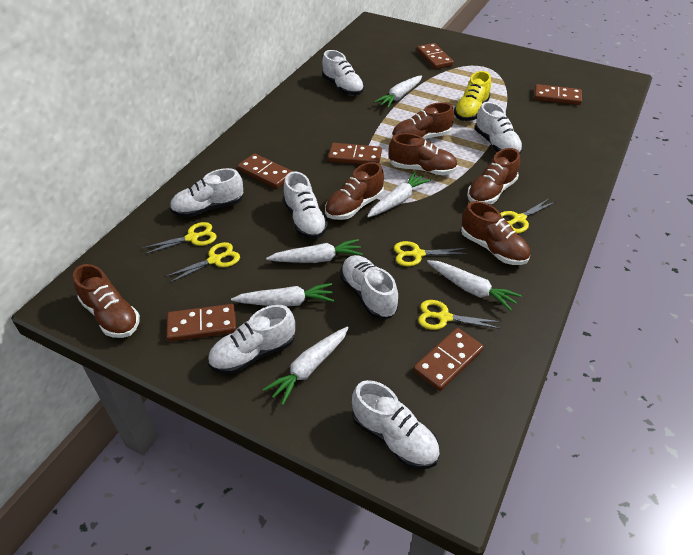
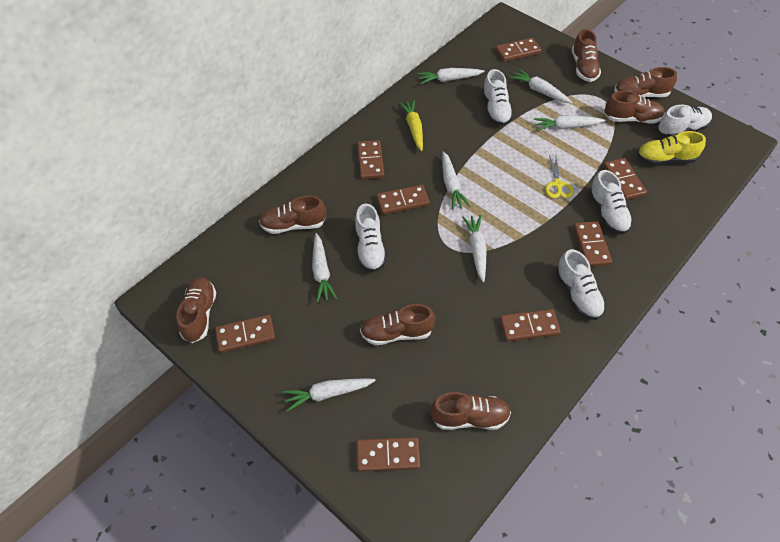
brown domino: [166,304,236,342] [238,153,293,188] [328,143,382,165] [413,328,484,391] [417,43,454,69] [534,84,582,105] = 6 -> [215,315,275,353] [357,140,384,179] [357,437,420,472] [376,185,430,215] [495,38,541,62] [500,309,561,342] [573,221,612,267] [603,158,647,200] = 8
brown shoe: [73,264,140,338] [325,162,384,220] [389,133,458,175] [392,102,454,139] [461,201,530,265] [467,148,520,204] = 6 -> [176,277,216,343] [259,196,326,234] [360,304,435,345] [431,392,511,430] [572,29,601,82] [604,91,665,124] [614,67,677,97] = 7
white carrot: [231,283,334,307] [263,326,349,405] [266,239,363,263] [367,172,431,218] [374,75,422,108] [427,260,522,311] = 6 -> [283,378,376,412] [312,233,337,302] [417,68,485,84] [442,151,470,210] [462,215,487,282] [510,69,572,103] [534,115,605,131] = 7
white shoe: [170,168,243,218] [208,305,295,374] [283,171,328,239] [322,50,364,95] [340,255,398,319] [352,380,440,469] [475,102,523,153] = 7 -> [355,204,387,272] [482,69,513,126] [556,249,606,320] [589,170,633,234] [658,105,712,137] = 5
yellow carrot: none = 0 -> [398,99,423,151] = 1
yellow scissors: [143,222,217,254] [165,242,240,283] [394,241,469,266] [418,300,501,330] [500,199,555,234] = 5 -> [545,155,573,198] = 1

